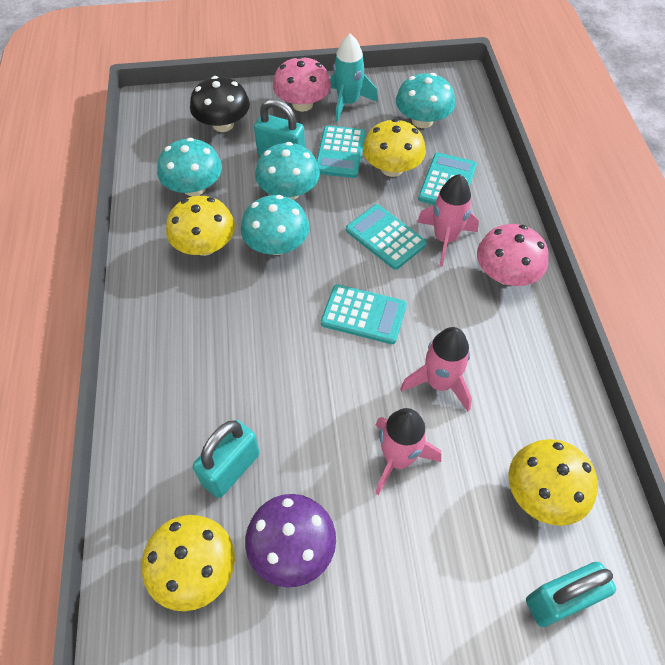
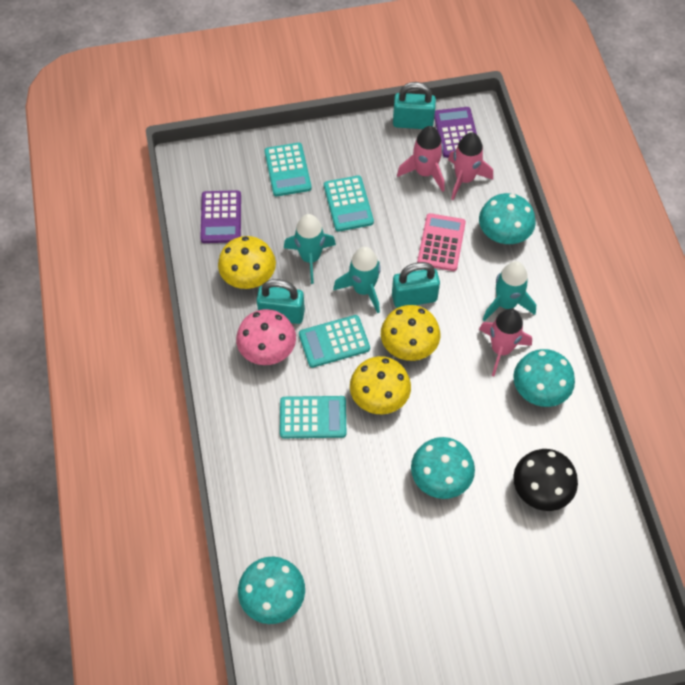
pink calculator: none = 0 -> [417,213,466,271] = 1
pink mushroom: [273,56,331,112] [477,224,549,286] = 2 -> [236,309,296,365] = 1
purple calculator: none = 0 -> [200,190,241,243] [434,107,477,158] = 2
purple mushroom: [245,494,336,587] = 1 -> none = 0
turquoise rocket: [330,34,378,122] = 1 -> [284,214,336,284] [333,247,381,314] [483,261,536,321] = 3
yellow mushroom: [142,515,235,611] [166,196,235,256] [363,119,426,177] [508,439,598,526] = 4 -> [218,236,276,289] [350,356,411,414] [381,305,440,361] = 3

